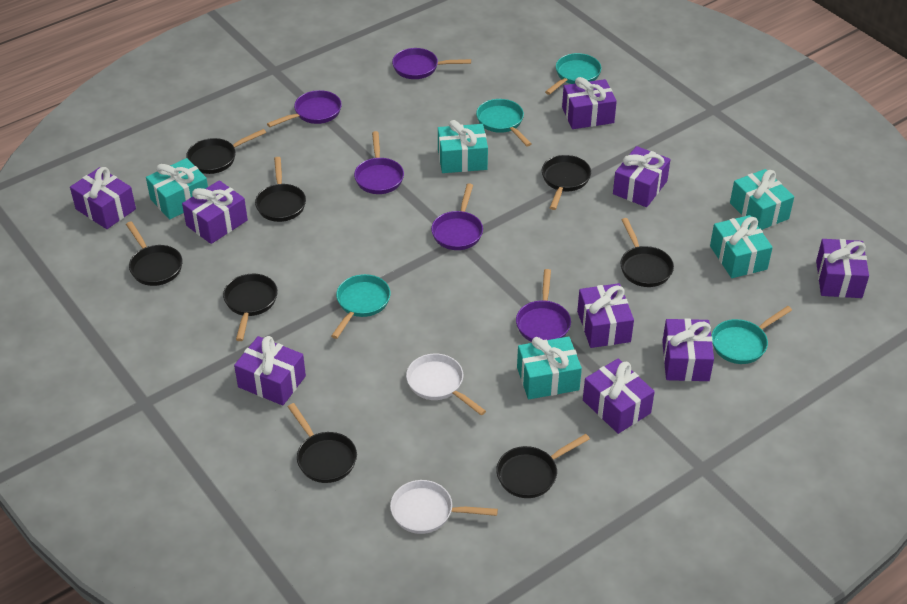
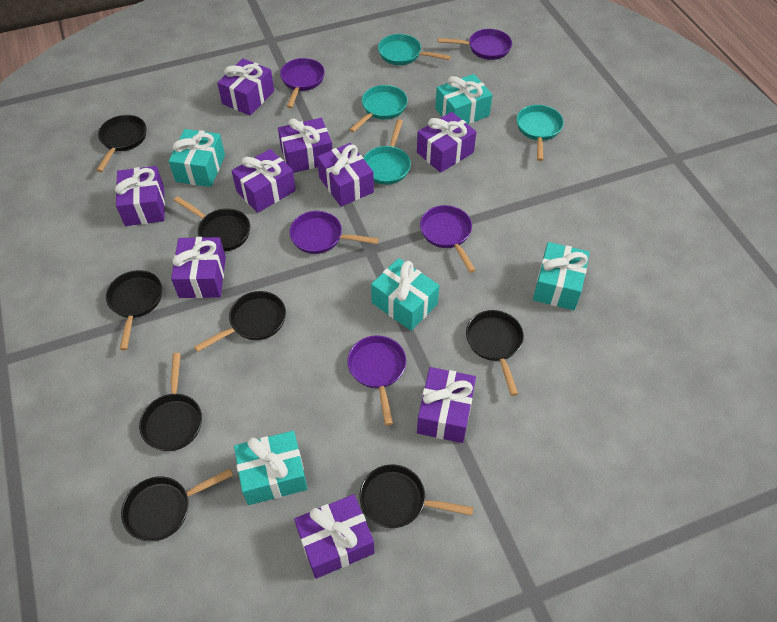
white pan: [390,480,498,534] [406,354,486,415] = 2 -> none = 0

